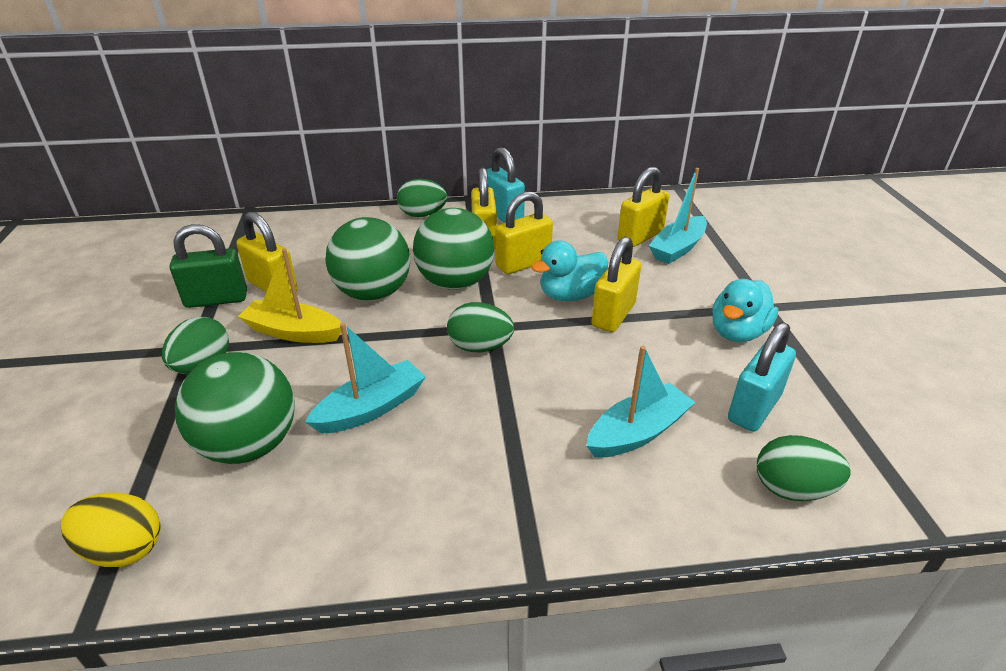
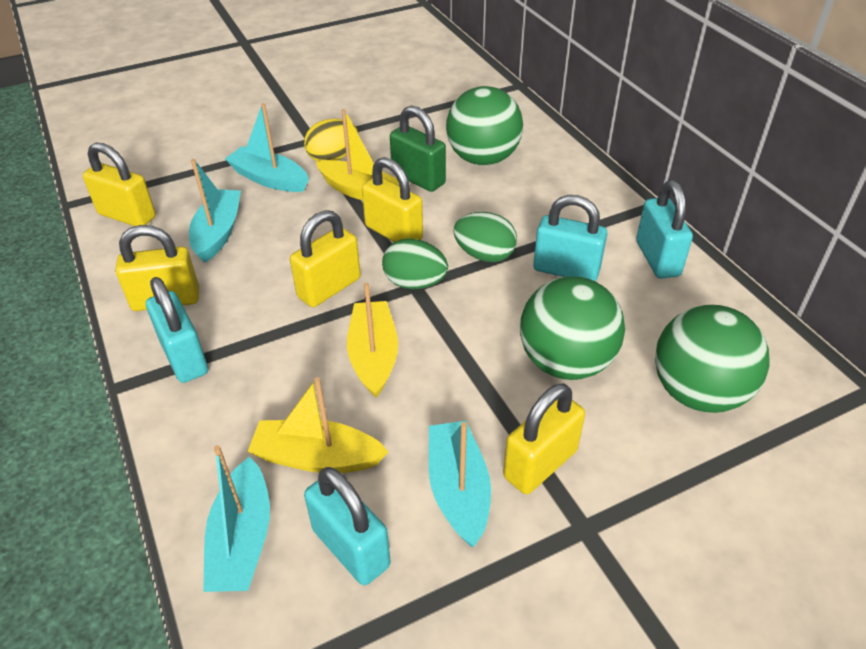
green egg: [162,317,229,374] [397,179,447,217] [447,302,514,352] [757,435,851,501] = 4 -> [382,238,448,289] [453,212,517,262] = 2
turquoise boat: [305,323,426,434] [586,346,695,457] [649,168,707,264] = 3 -> [189,159,241,263] [203,445,270,592] [225,103,309,192] [428,421,491,547] = 4
turquoise duck: [531,240,608,301] [712,279,778,342] = 2 -> none = 0
turquoise padlock: [486,147,525,223] [728,322,796,432] = 2 -> [146,277,208,383] [304,467,391,585] [533,195,607,281] [636,180,693,279] = 4
yellow boat: [238,248,341,343] = 1 -> [248,377,389,473] [316,109,399,200] [347,282,398,398] = 3

